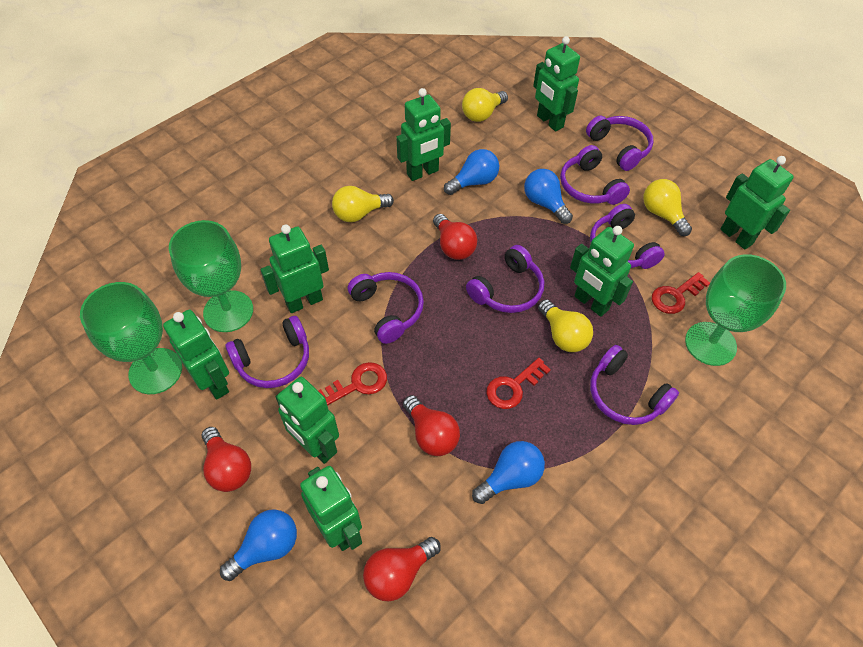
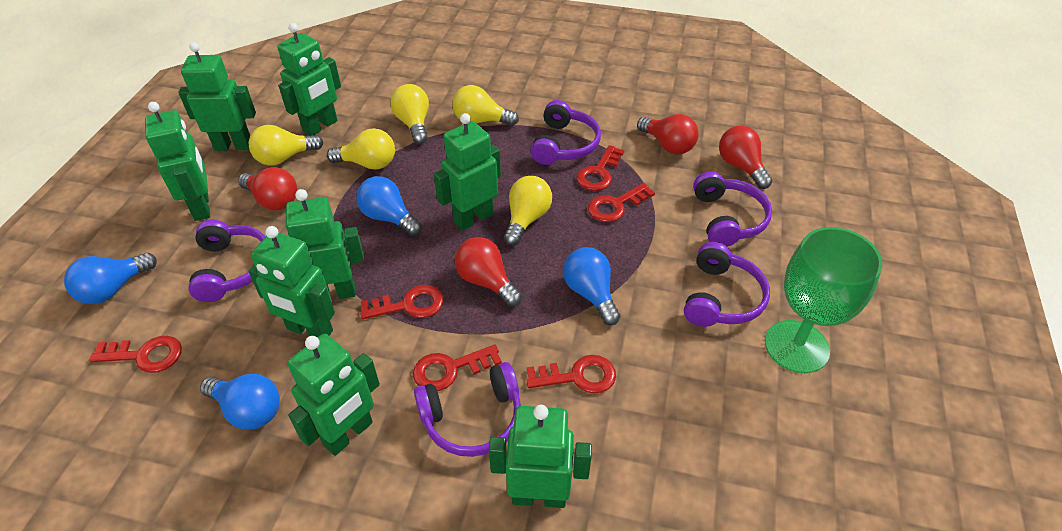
green goblet: [80,282,182,394] [169,220,253,332] [685,254,786,366] = 3 -> [765,227,882,373] = 1
purple headphones: [225,316,309,388] [348,272,424,344] [466,245,544,313] [560,145,630,205] [586,116,654,171] [590,204,665,269] [590,345,679,425] = 7 -> [188,219,265,302] [414,362,521,457] [530,100,601,165] [684,242,770,327] [693,171,772,247] = 5
red key: [318,362,387,406] [486,358,551,409] [652,272,710,314] = 3 -> [89,336,182,373] [360,285,444,319] [413,344,502,391] [526,355,616,394] [577,145,624,191] [588,183,655,222] = 6
yellow light bulb: [332,186,394,222] [462,88,508,122] [538,299,593,352] [643,179,692,236] = 4 -> [249,125,323,166] [327,128,395,170] [390,84,429,144] [452,85,519,126] [504,176,552,246] = 5

